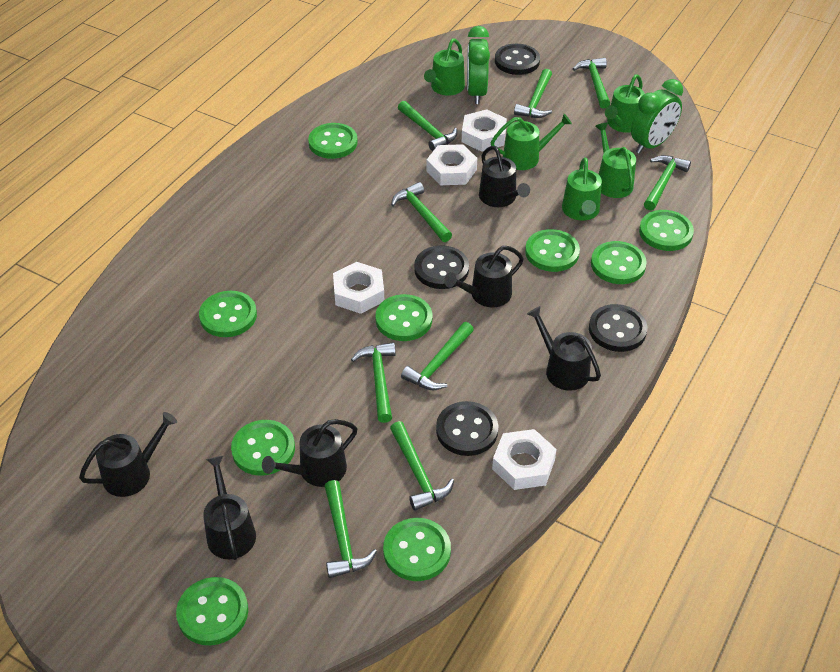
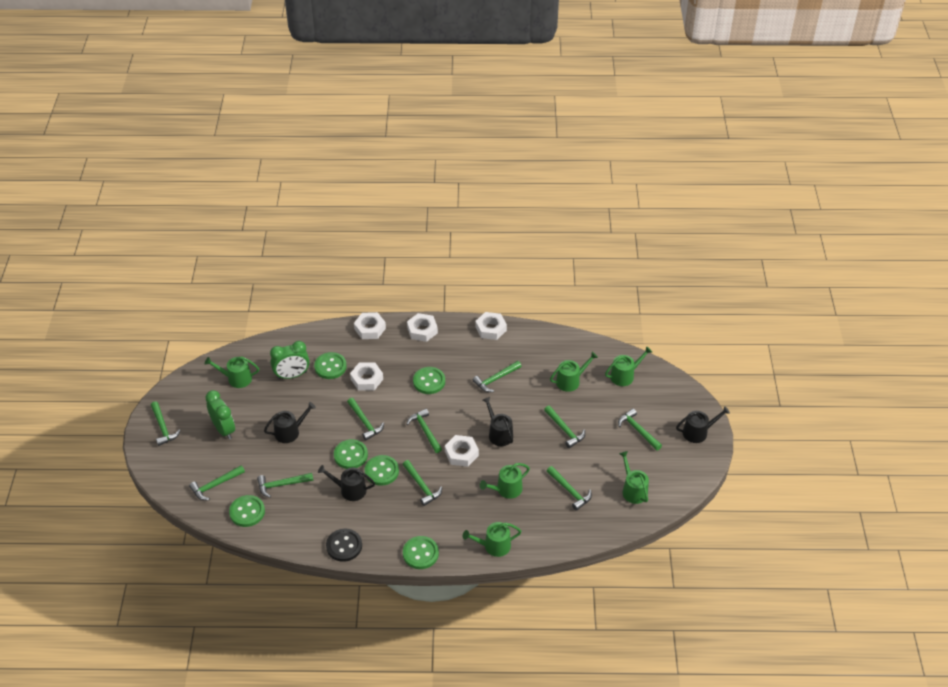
black button: [414,245,469,289] [436,401,498,456] [495,44,540,75] [589,304,647,352] = 4 -> [326,529,362,562] = 1
black watering can: [79,412,177,497] [203,456,256,560] [262,419,357,487] [444,246,524,307] [479,146,530,207] [527,306,601,391] = 6 -> [264,402,316,443] [318,465,375,501] [483,397,513,446] [676,406,730,443] = 4
green button: [176,577,248,645] [199,291,257,337] [231,420,295,476] [308,123,358,159] [376,294,432,341] [383,518,451,581] [525,229,580,272] [591,241,647,284] [639,210,694,251] = 9 -> [229,495,265,527] [314,352,347,379] [334,439,368,469] [364,455,399,486] [403,536,439,569] [413,367,445,394] = 6
green hammer: [325,480,377,578] [351,342,396,423] [390,421,454,511] [391,182,452,242] [398,101,457,151] [401,322,474,390] [514,69,552,118] [573,58,610,108] [644,155,691,211] = 9 -> [151,401,181,446] [189,465,245,500] [257,473,313,498] [347,398,384,440] [402,460,442,506] [407,409,442,453] [473,361,521,392] [544,406,585,448] [547,466,592,511] [618,408,662,451] = 10
green watering can: [424,39,465,96] [491,114,572,170] [562,157,602,221] [595,122,636,198] [605,74,645,133] = 5 -> [205,356,259,388] [463,522,521,557] [480,463,530,499] [550,352,598,392] [605,346,652,386] [619,451,649,504] = 6
white nut: [333,262,384,314] [426,144,477,185] [462,109,507,152] [492,429,557,490] = 4 -> [350,362,383,390] [354,312,386,339] [407,313,438,342] [445,435,479,467] [476,312,507,340] = 5

